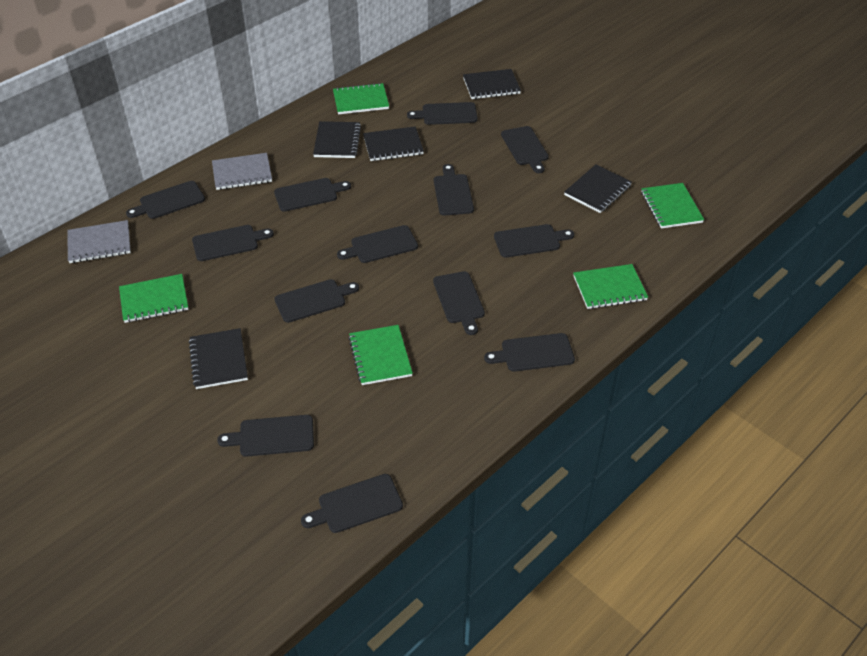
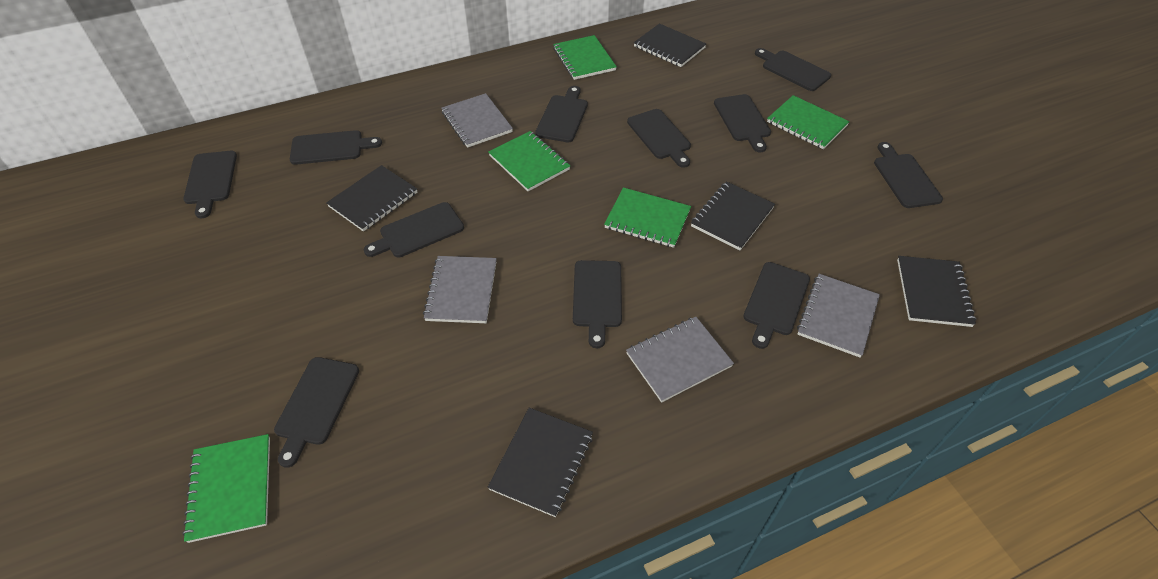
black cutting board: [126,181,205,219] [192,225,274,261] [217,415,314,457] [274,178,351,212] [274,279,359,323] [301,474,403,533] [337,225,418,263] [407,102,478,125] [433,271,485,335] [434,164,474,216] [484,333,575,372] [494,224,574,258] [501,126,549,173] = 13 -> [183,151,237,218] [274,357,359,468] [290,130,382,165] [364,202,464,257] [535,86,588,142] [573,260,622,348] [627,109,691,168] [714,94,771,152] [743,262,810,349] [755,48,831,91] [874,142,943,208] = 11
grey notebook: [67,220,131,263] [212,153,272,190] = 2 -> [423,256,497,323] [441,93,513,148] [626,317,734,403] [797,274,880,358] = 4

